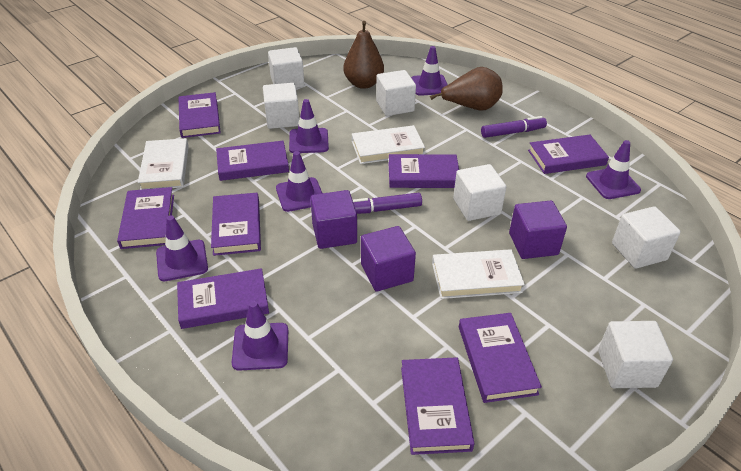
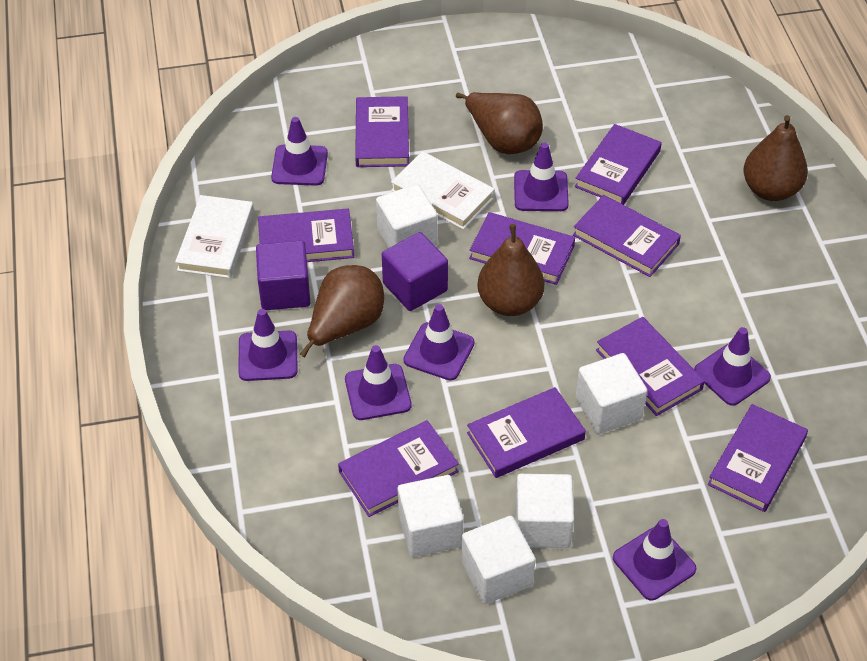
brown pear: [343,21,384,89] [430,67,503,111] = 2 -> [300,265,384,358] [456,92,543,154] [477,224,544,316] [743,115,808,201] = 4
purple cube: [311,190,357,249] [361,226,416,292] [509,200,567,259] = 3 -> [256,241,310,310] [382,232,448,311] = 2
purple marker: [353,193,422,214] [481,116,547,138] = 2 -> none = 0
purple traffic cone: [156,215,208,281] [232,301,288,371] [276,151,322,212] [289,99,329,153] [411,46,448,96] [586,140,641,199] = 6 -> [238,309,298,381] [271,117,328,186] [345,345,411,420] [403,304,475,380] [514,143,569,211] [613,519,697,600] [694,327,771,406] = 7
white book: [138,138,189,190] [352,125,425,164] [432,249,525,299] = 3 -> [175,195,254,278] [391,151,495,230] = 2
white cube: [263,83,299,129] [268,47,304,88] [376,70,416,116] [453,164,506,221] [598,321,673,388] [612,206,681,269] = 6 -> [376,184,438,248] [398,475,464,557] [461,516,536,604] [515,474,574,548] [575,353,647,434] = 5

